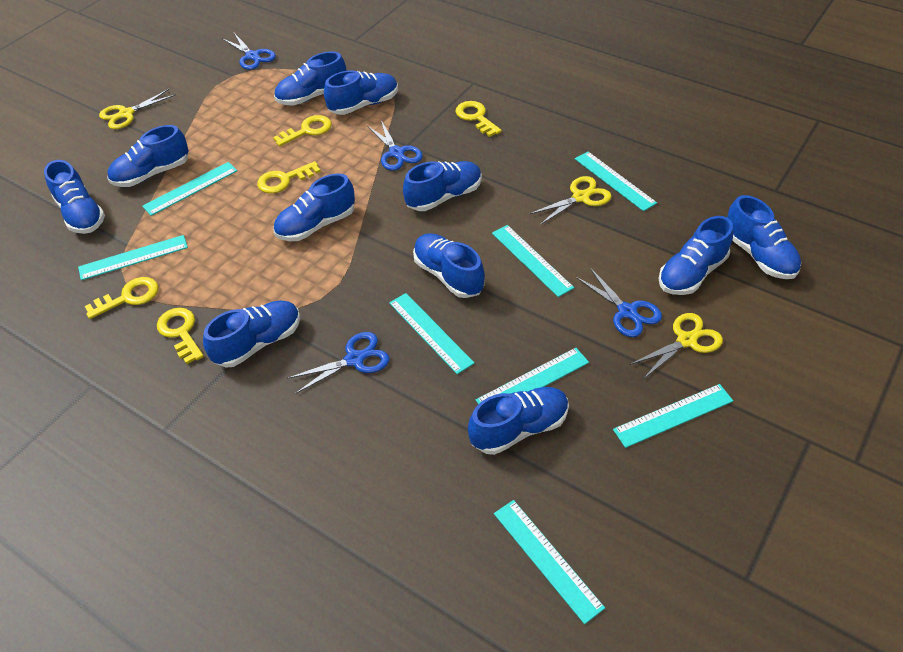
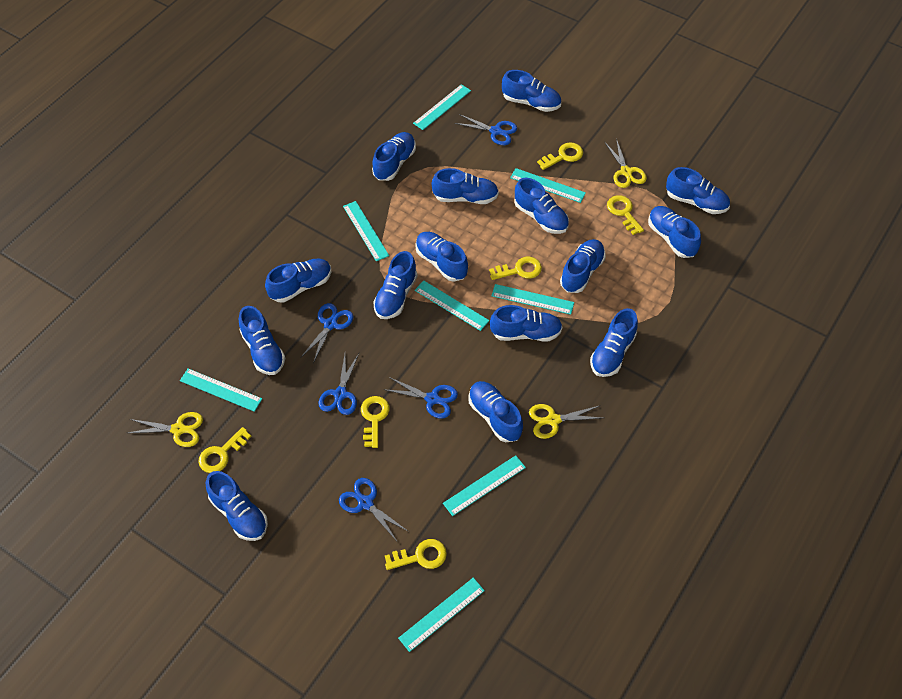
blue scissors: [222,33,276,70] [287,332,389,394] [367,120,423,171] [576,268,662,337] = 4 -> [300,303,354,363] [318,354,359,415] [339,478,409,541] [384,377,458,419] [454,114,517,145] = 5
blue shoe: [44,160,105,234] [107,125,189,187] [203,300,300,368] [273,173,355,241] [274,52,346,105] [324,70,398,115] [403,161,482,211] [413,233,485,298] [468,387,569,455] [658,216,733,295] [727,195,801,279] = 11 -> [206,471,268,541] [239,306,285,375] [265,259,332,302] [372,132,416,181] [373,251,417,319] [415,232,468,282] [432,168,499,204] [469,381,523,442] [490,305,563,341] [502,70,561,112] [514,178,569,234] [560,239,606,293] [590,308,638,377] [648,206,701,258] [666,167,730,214] = 15
yellow key: [84,277,159,319] [157,308,204,364] [257,161,321,194] [273,115,332,146] [456,101,502,137] = 5 -> [198,427,252,473] [361,396,390,448] [385,539,447,570] [489,257,542,280] [537,142,583,170] [607,195,644,235] = 6

